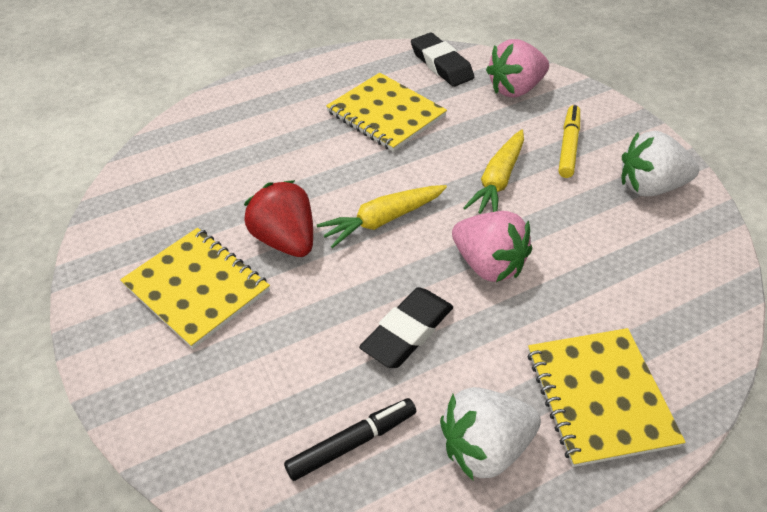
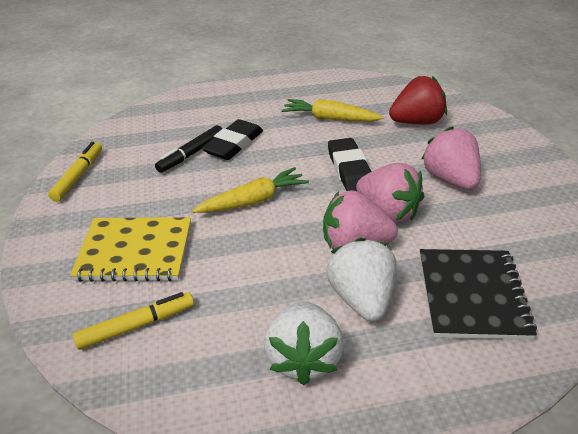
black notebook: none = 0 -> [420,249,537,340] = 1
pink strawberry: [452,211,532,282] [486,39,549,97] = 2 -> [323,190,398,249] [356,163,424,223] [421,126,481,190] = 3
yellow marker: [559,105,580,178] = 1 -> [48,142,102,202] [73,292,194,350] = 2
yellow notebook: [120,228,270,349] [326,73,447,152] [527,328,686,467] = 3 -> [70,217,191,282] = 1

